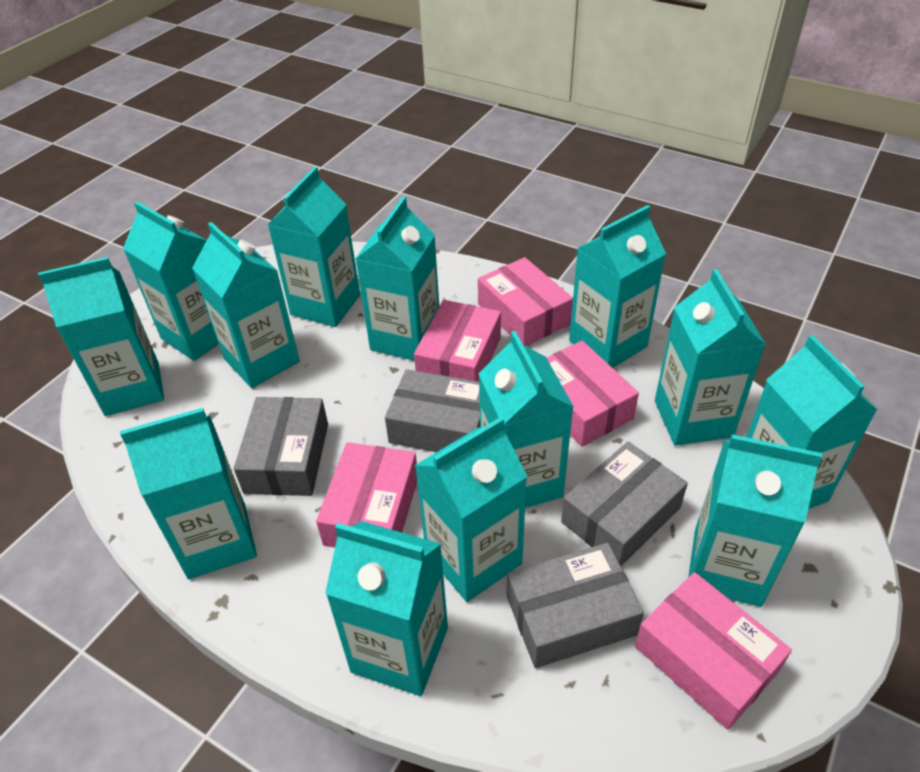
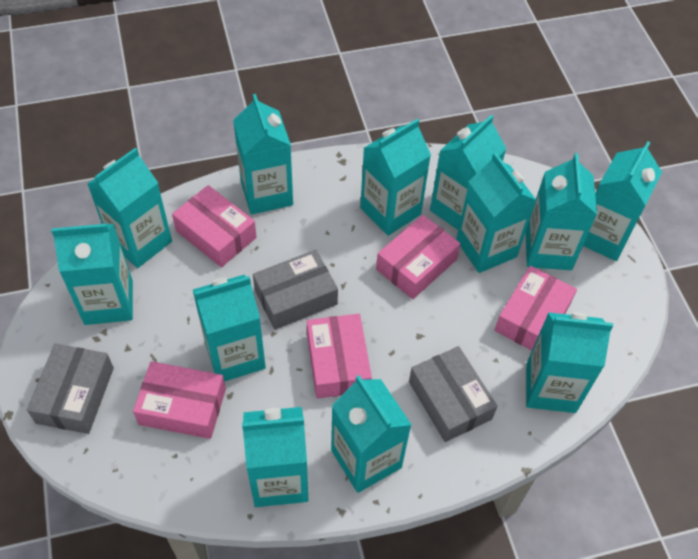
grey box: [234,397,328,496] [385,369,480,452] [507,543,644,668] [561,442,688,566] = 4 -> [27,344,114,434] [253,250,338,330] [409,346,497,442] = 3
turquoise carton: [38,257,164,416] [120,408,257,579] [123,201,219,361] [192,222,300,388] [267,167,360,327] [325,521,448,696] [355,197,439,361] [415,417,528,602] [478,331,574,508] [569,205,666,368] [655,269,766,446] [688,435,822,607] [747,335,877,509] = 13 -> [51,224,133,325] [87,148,172,268] [193,275,266,382] [233,94,293,214] [242,407,308,507] [331,375,411,493] [360,119,431,236] [430,115,507,230] [456,153,536,273] [525,153,597,270] [526,312,613,413] [583,141,662,261] = 12

